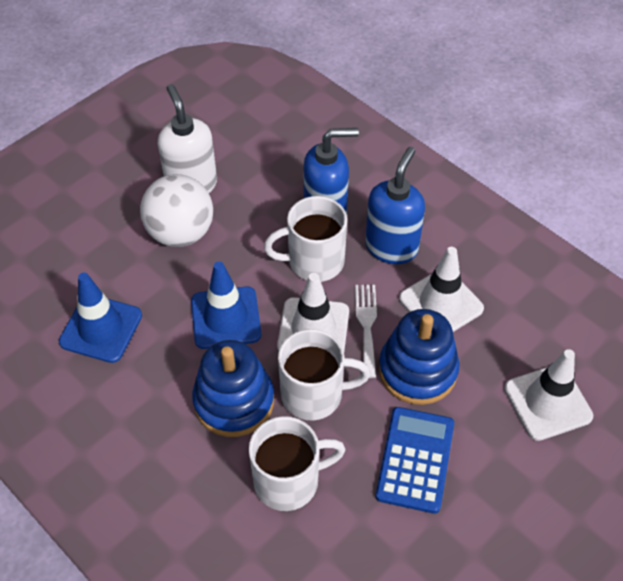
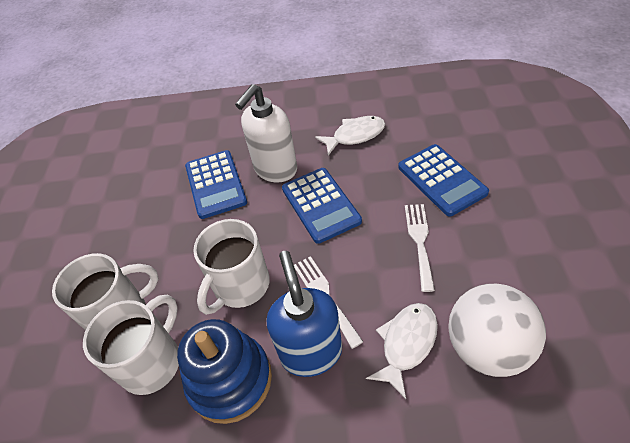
blue calculator: [376,407,454,514] = 1 -> [185,150,247,219] [282,168,362,244] [398,144,489,216] = 3
blue soap dispenser: [303,128,359,214] [365,147,425,264] = 2 -> [267,251,342,377] = 1
blue stacking toy: [192,340,274,437] [379,309,459,405] = 2 -> [177,319,272,424] = 1
blue traffic cone: [59,273,142,363] [191,261,261,349] = 2 -> none = 0
white fish: none = 0 -> [315,116,385,156] [366,303,438,399] = 2
white fork: [355,285,377,378] = 1 -> [294,256,363,349] [405,204,435,292] = 2
white traffic cone: [277,273,349,351] [399,247,484,332] [504,349,593,441] = 3 -> none = 0

